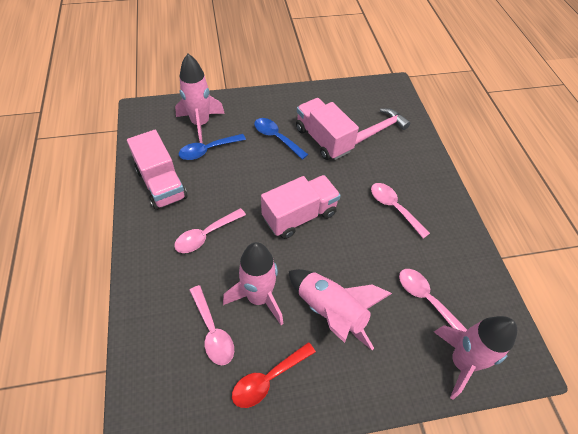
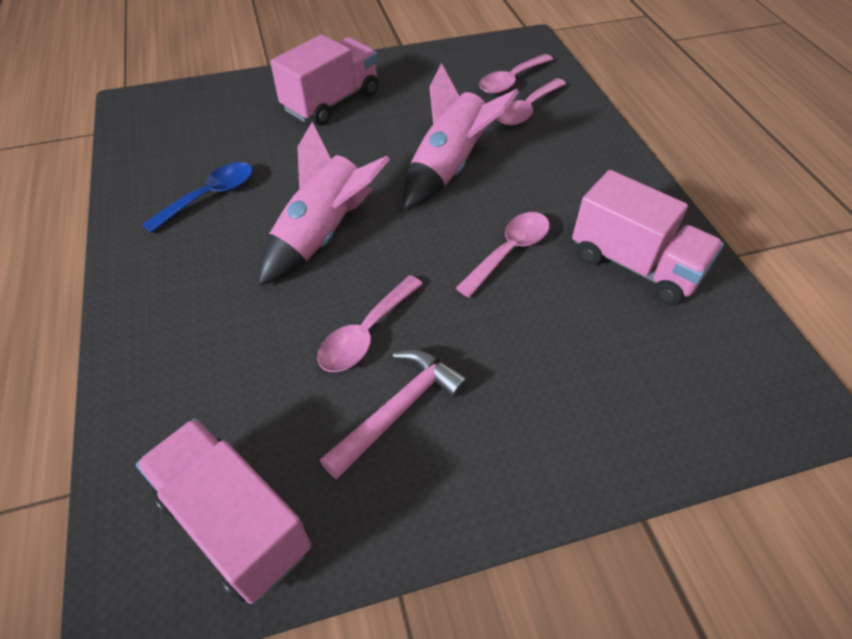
blue spoon: [179,134,246,160] [254,118,308,160] = 2 -> [142,162,253,233] = 1
pink rocket: [175,54,225,144] [223,242,283,325] [289,269,392,350] [434,316,517,400] = 4 -> [258,122,390,286] [404,63,519,209] = 2
red spoon: [232,342,316,408] = 1 -> none = 0

